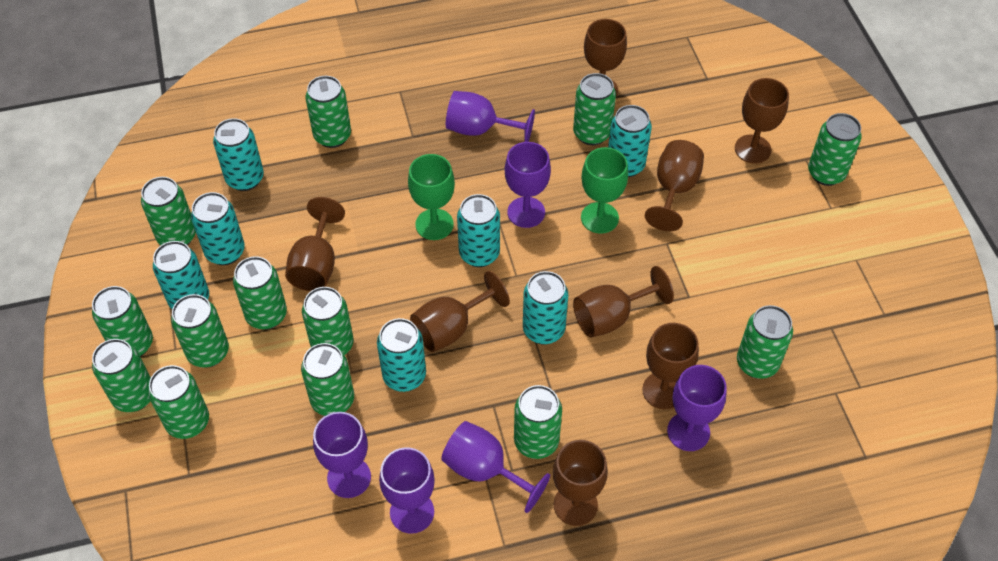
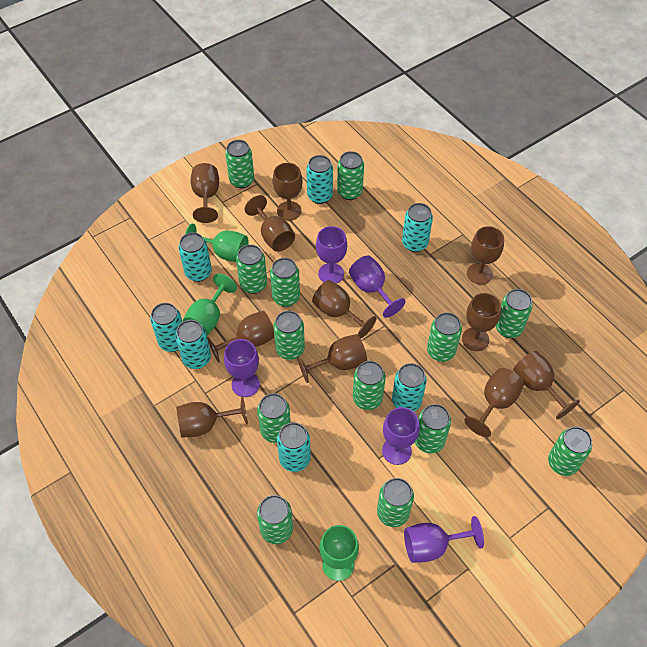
brown goblet: [285,197,345,291] [410,271,510,352] [553,440,608,526] [573,266,674,338] [584,19,627,97] [642,323,699,409] [645,140,704,231] [735,78,789,164] = 8 -> [176,396,248,438] [191,163,219,223] [207,311,274,363] [245,195,295,252] [273,163,303,221] [297,334,367,383] [312,280,377,339] [462,293,501,351] [464,368,524,437] [467,226,504,285] [513,351,580,419] = 11
green goblet: [408,154,455,240] [581,147,628,234] = 2 -> [183,273,237,335] [185,224,248,262] [319,525,359,581] = 3
purple goblet: [313,412,371,498] [379,447,435,534] [441,421,550,513] [446,91,535,142] [505,142,551,228] [667,365,727,451] = 6 -> [224,339,260,397] [316,226,347,284] [349,255,406,318] [382,407,420,465] [404,516,484,563] = 5

